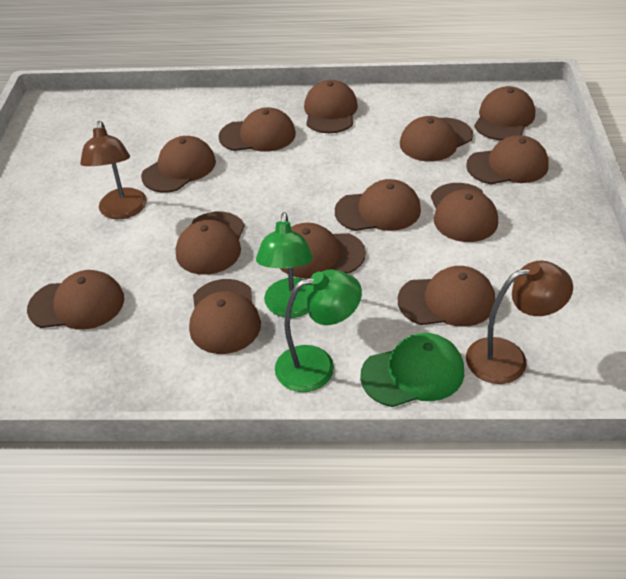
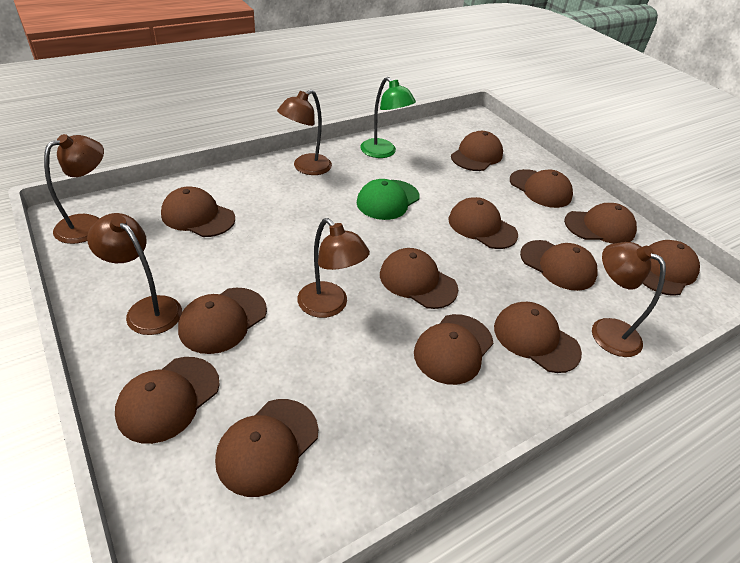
brown lamp: [80,121,147,219] [466,261,573,384] = 2 -> [44,134,104,244] [87,213,182,335] [277,90,332,175] [297,218,370,318] [592,242,666,357] = 5
green lamp: [256,212,313,318] [275,270,362,392] = 2 -> [360,77,416,158] = 1

